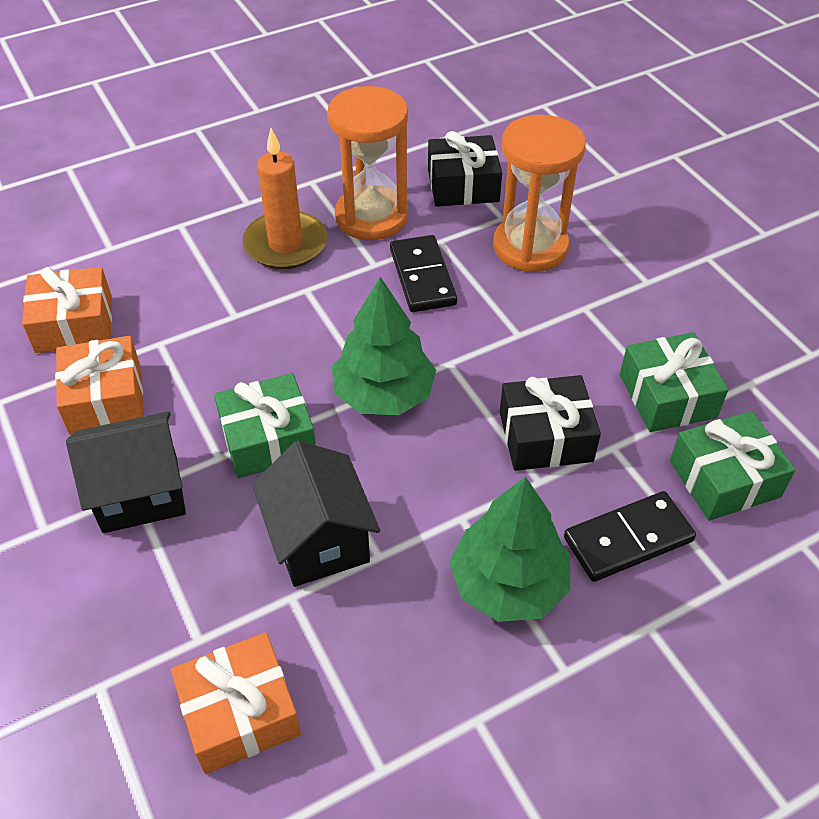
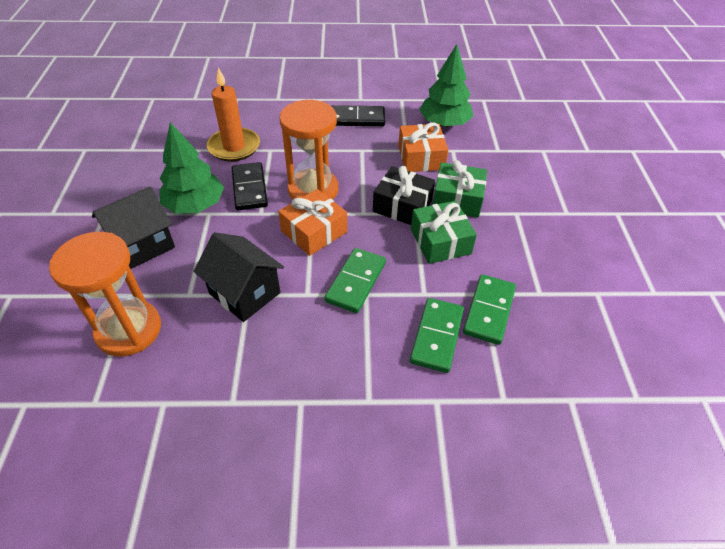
black gift: [428,131,502,207] [500,375,601,471] = 2 -> [373,166,435,225] = 1
green domino: none = 0 -> [325,248,386,313] [410,298,464,373] [463,274,516,345] = 3
green gift: [214,373,316,478] [620,332,729,432] [670,411,796,521] = 3 -> [411,201,477,264] [433,160,487,218] = 2
orange gift: [22,267,112,353] [55,336,144,435] [171,632,301,774] = 3 -> [278,189,347,256] [398,123,448,172] = 2

